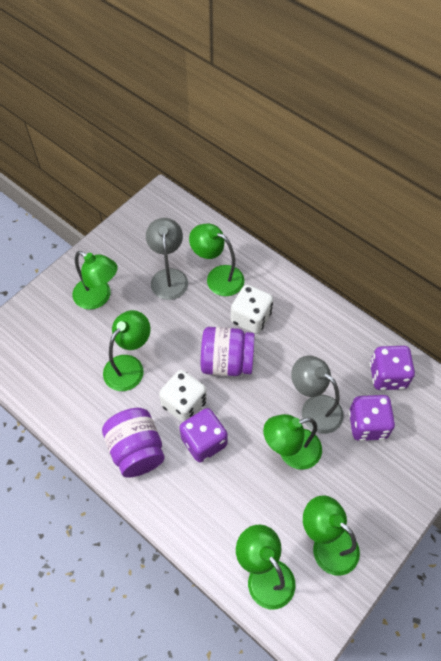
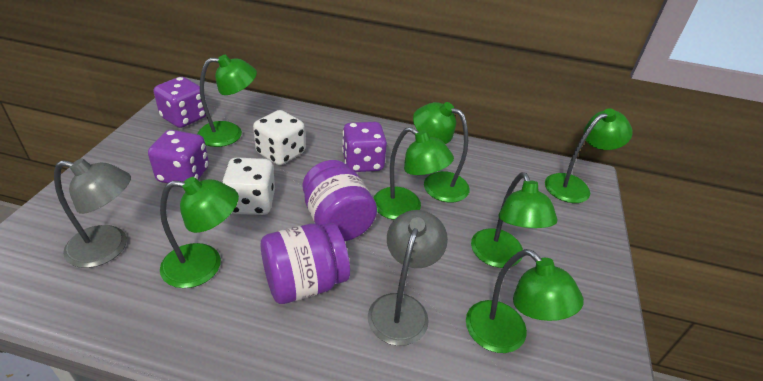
green lamp: [72,251,118,310] [103,310,150,391] [189,224,244,296] [236,525,296,609] [263,414,322,470] [303,495,360,576] = 6 -> [160,177,239,288] [198,55,257,147] [373,127,454,220] [413,102,470,202] [466,249,584,353] [471,172,558,268] [545,108,633,203] = 7

